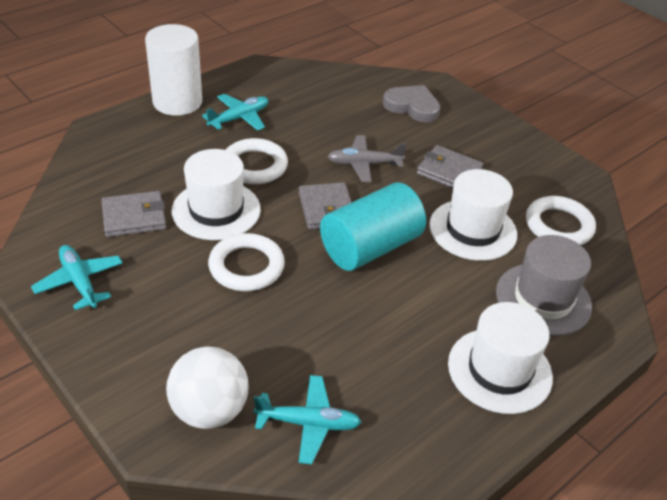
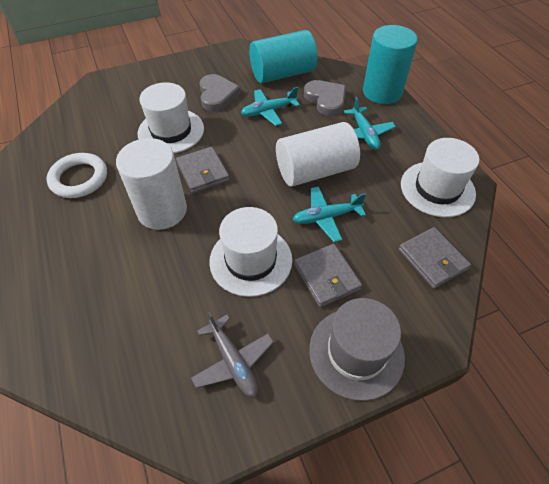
grey heart: [383,85,441,122] = 1 -> [200,74,241,112] [304,80,346,116] = 2
turquoise cylinder: [320,182,426,271] = 1 -> [249,30,317,83] [363,25,418,104] = 2
white ball: [166,346,248,429] = 1 -> none = 0
white cylinder: [145,24,202,116] = 1 -> [116,138,187,230] [276,122,360,187] = 2
white ring: [208,233,285,291] [226,138,288,184] [526,196,596,245] = 3 -> [47,153,107,198] = 1

